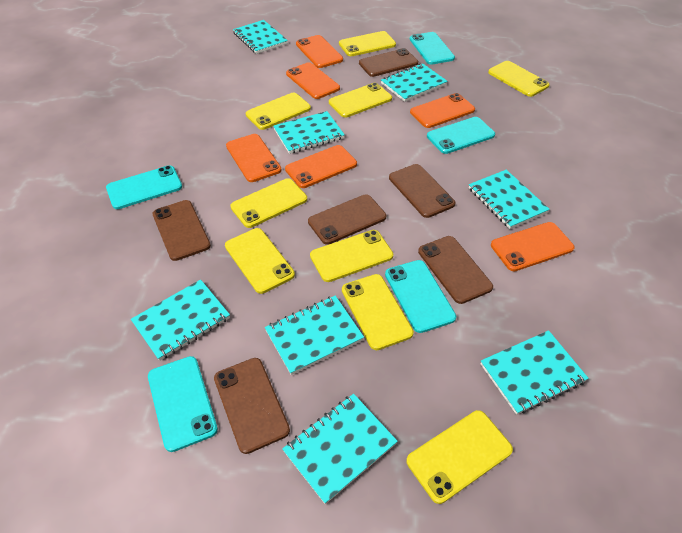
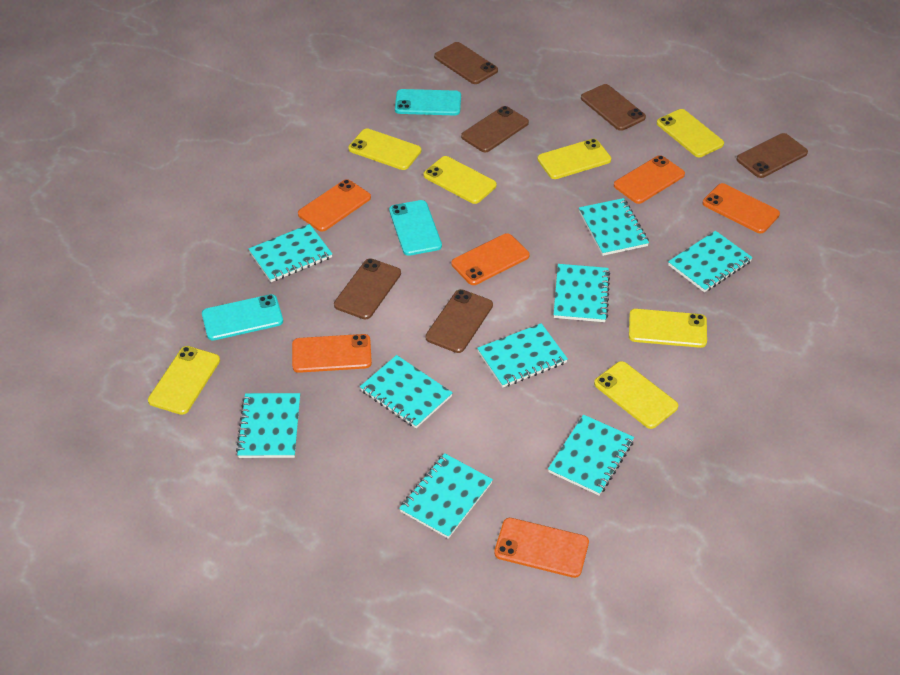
turquoise notebook: [131,279,230,361] [233,20,288,54] [265,295,364,375] [273,111,345,154] [282,394,398,504] [381,63,448,102] [469,170,550,229] [480,330,589,415] = 8 -> [236,393,300,458] [249,224,332,282] [360,355,453,428] [399,453,493,539] [477,323,568,388] [548,415,634,495] [554,264,610,322] [579,198,649,256] [668,231,753,292] = 9
turquoise phone: [106,165,182,209] [148,356,218,452] [385,260,456,333] [410,32,455,64] [427,117,495,154] = 5 -> [202,294,283,341] [389,200,442,256] [395,89,461,116] = 3
yellow phone: [225,228,295,294] [230,178,307,228] [246,93,311,130] [310,230,393,282] [329,83,392,117] [339,31,396,56] [342,274,414,350] [406,410,513,504] [488,61,549,97] = 9 -> [148,346,220,415] [348,128,421,170] [424,156,497,204] [537,139,611,179] [594,361,678,429] [629,309,707,348] [657,109,724,157] = 7

